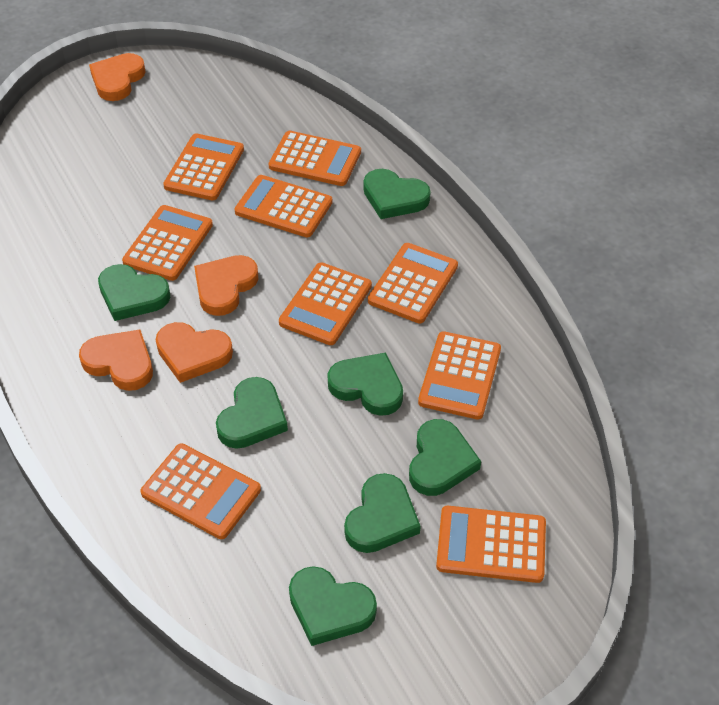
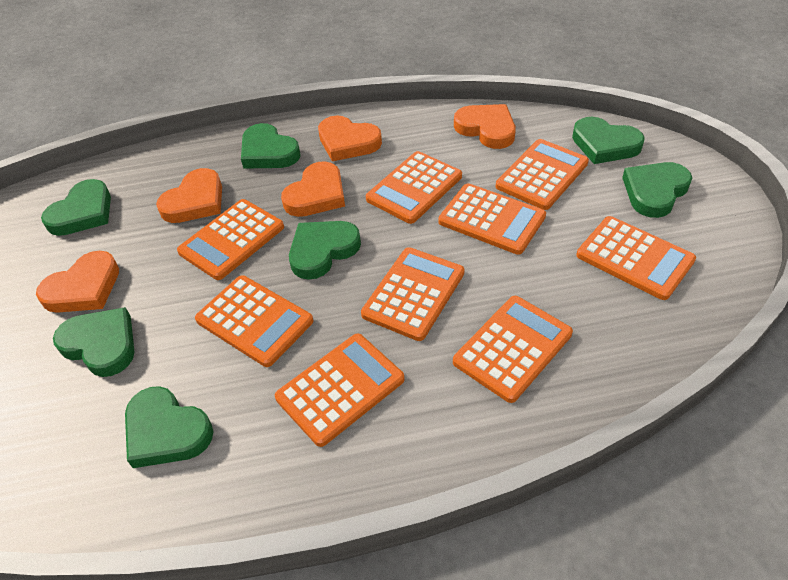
orange heart: [79,329,153,391] [89,53,146,101] [156,322,233,383] [194,255,258,316] = 4 -> [36,251,119,313] [156,168,222,223] [281,161,345,217] [318,116,382,161] [454,104,516,149] = 5

